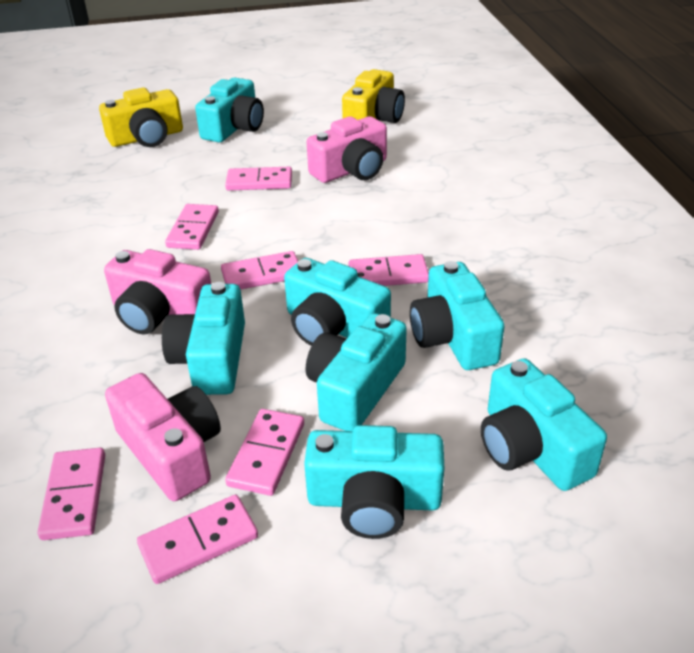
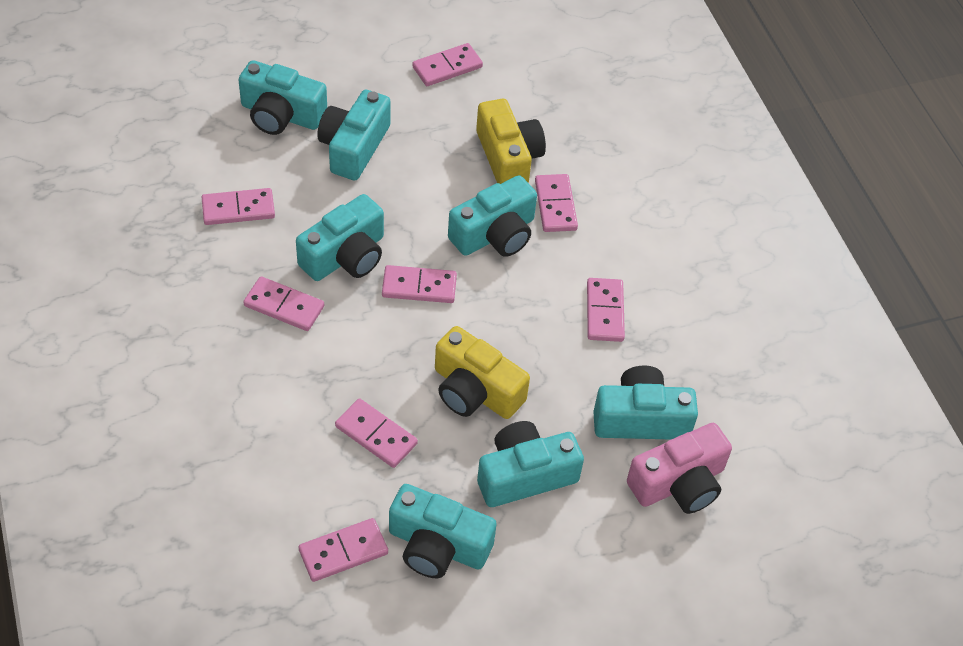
pink camera: [104,249,211,335] [105,373,221,501] [307,116,387,183] = 3 -> [627,423,732,514] = 1
pink domino: [37,448,105,540] [137,494,258,584] [165,204,219,250] [221,251,298,290] [225,167,292,191] [225,409,304,496] [349,254,429,286] = 7 -> [202,188,275,225] [243,277,324,331] [298,518,388,582] [335,398,418,468] [382,265,457,303] [412,43,483,86] [535,174,578,232] [587,278,625,342] = 8

